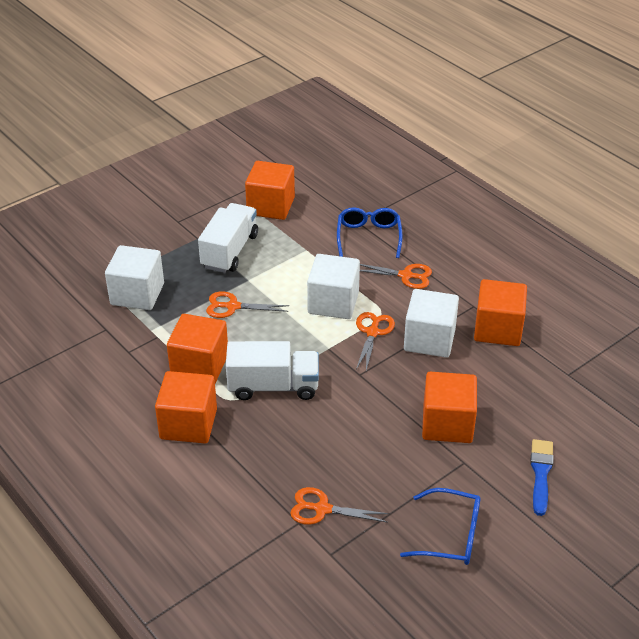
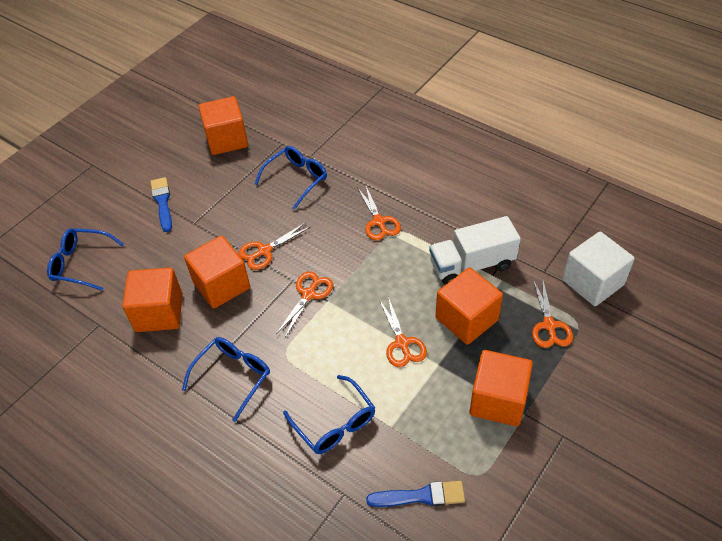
blue brush: [530,439,554,516] = 1 -> [151,177,172,232] [366,481,465,507] = 2
blue glasses: [337,207,403,258] [400,488,481,565] = 2 -> [47,228,124,291] [182,337,270,422] [255,146,327,210] [283,375,375,454] = 4
orange scissors: [206,291,289,318] [290,487,389,525] [356,312,395,371] [360,264,432,289] = 4 -> [238,222,311,270] [276,271,333,338] [357,184,401,240] [379,297,427,367] [532,279,573,348] = 5
white cube: [105,245,164,310] [307,254,360,319] [404,289,459,358] = 3 -> [562,232,635,306] = 1
white truck: [198,203,258,273] [226,341,319,400] = 2 -> [429,216,521,285] = 1

